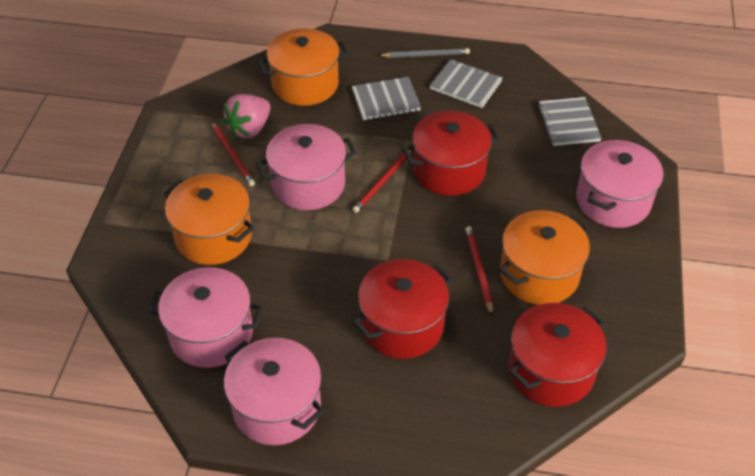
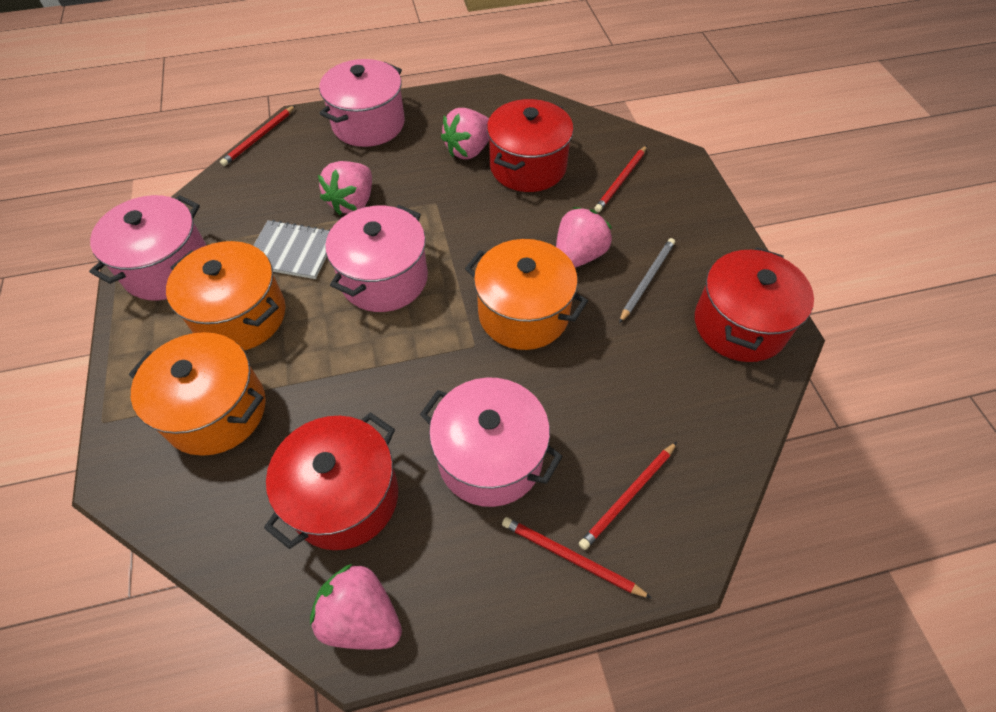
grey notebook: [352,77,421,120] [430,59,502,108] [538,97,602,146] = 3 -> [253,220,331,279] = 1
pink strawberry: [223,94,271,138] = 1 -> [310,564,402,649] [318,161,372,215] [441,108,489,159] [556,207,612,268] = 4
red pencil: [211,122,255,186] [352,150,411,213] [465,226,493,315] = 3 -> [220,105,296,166] [502,517,652,598] [579,442,677,550] [594,145,647,212] = 4

